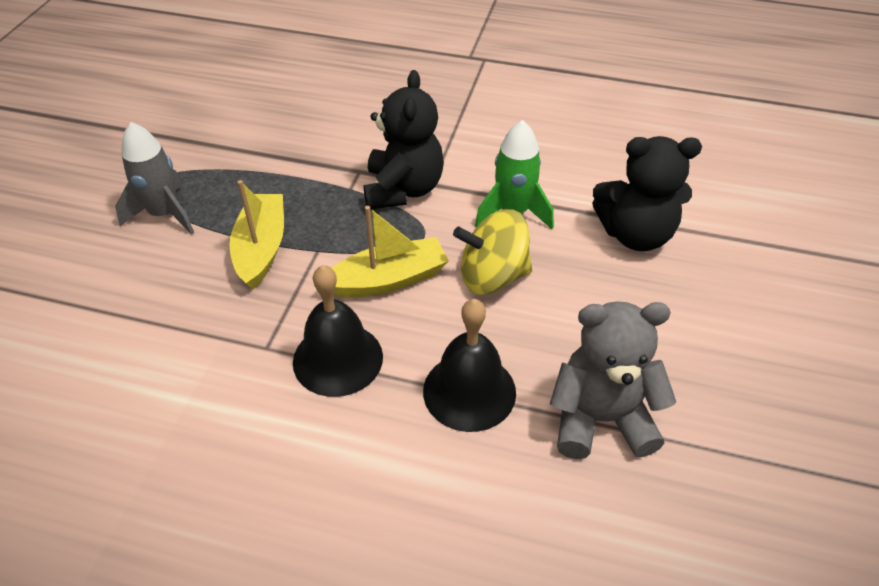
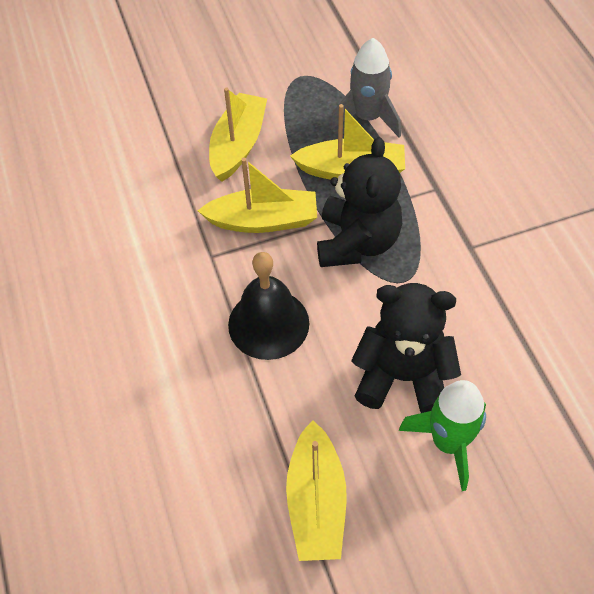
black bell: [293,265,383,397] [423,299,516,432] = 2 -> [228,252,309,360] = 1
grey teddy bear: [550,301,676,459] = 1 -> none = 0
yellow boat: [229,180,284,290] [332,206,449,297] = 2 -> [198,158,317,233] [209,87,267,182] [286,420,347,561] [290,104,405,180] = 4
yellow spinning top: [453,209,532,295] = 1 -> none = 0

